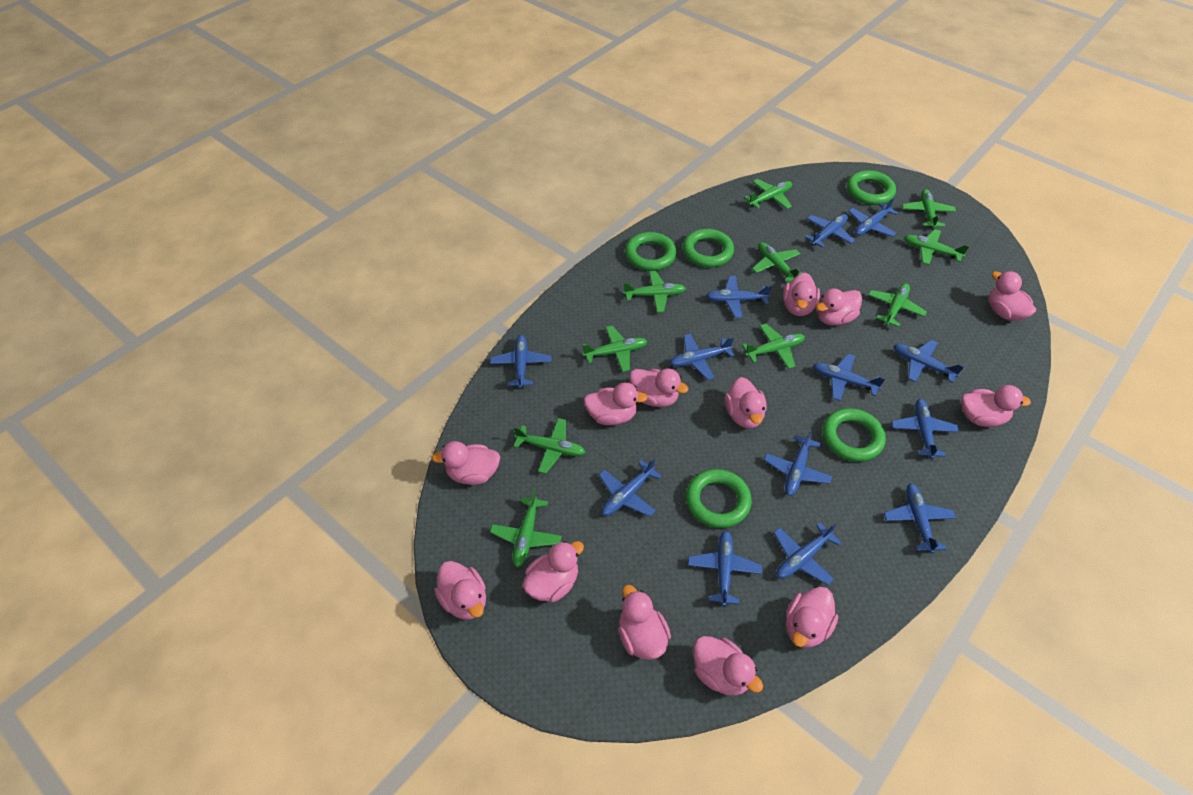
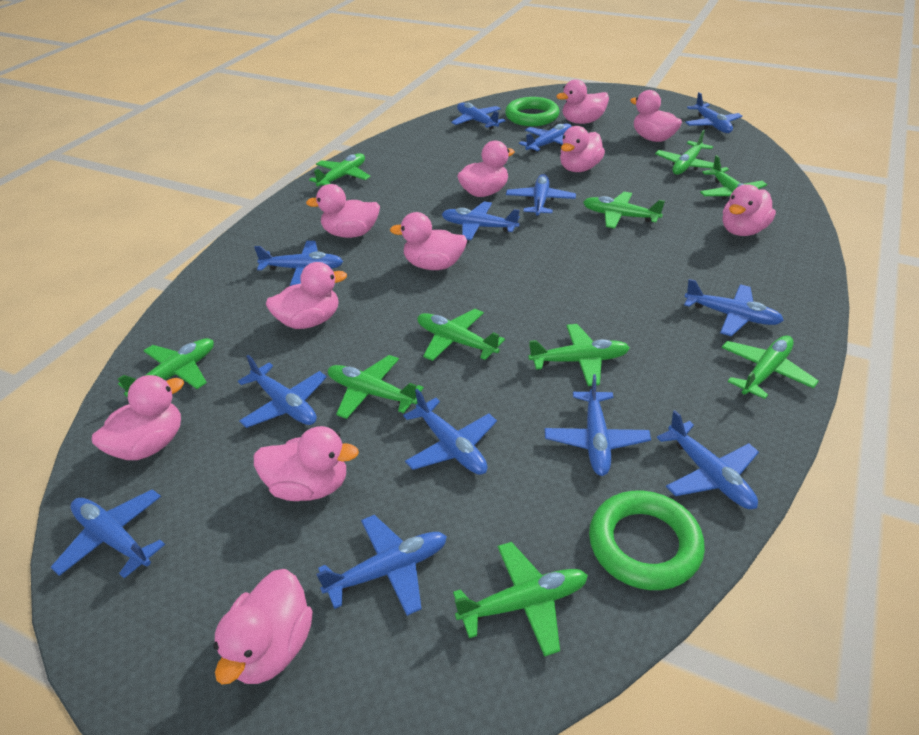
green ring: [625,232,677,271] [683,229,734,267] [686,469,752,528] [822,408,886,462] [847,170,896,205] = 5 -> [505,97,560,126] [589,491,705,590] = 2
pink duck: [431,441,500,485] [434,561,486,620] [523,541,584,602] [584,382,648,425] [618,585,671,660] [629,368,688,407] [693,636,763,696] [725,377,767,428] [783,272,820,316] [786,587,838,648] [816,289,862,326] [961,385,1031,427] [989,271,1036,321] = 13 -> [92,375,184,460] [213,569,313,684] [254,426,359,501] [266,262,347,329] [306,184,380,238] [390,212,467,270] [457,141,515,197] [556,79,609,124] [560,126,605,172] [630,90,682,142] [723,184,776,236] = 11

